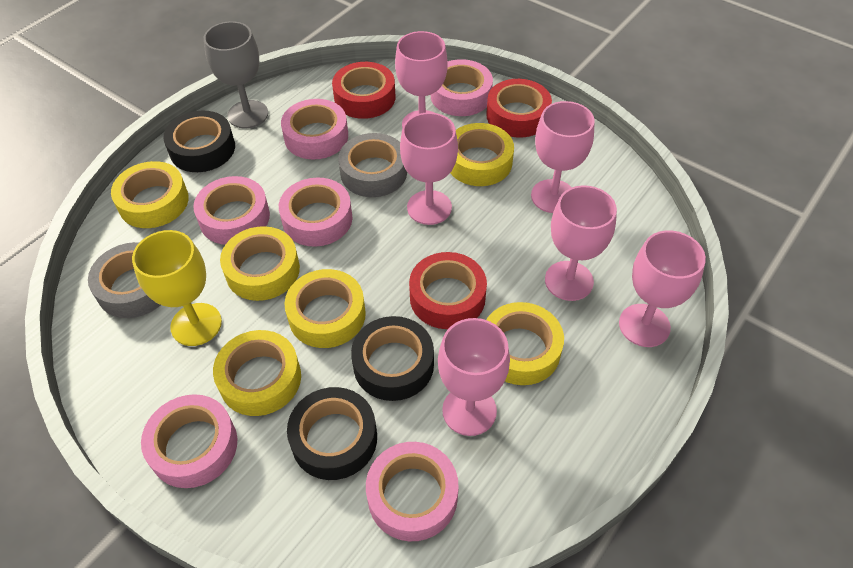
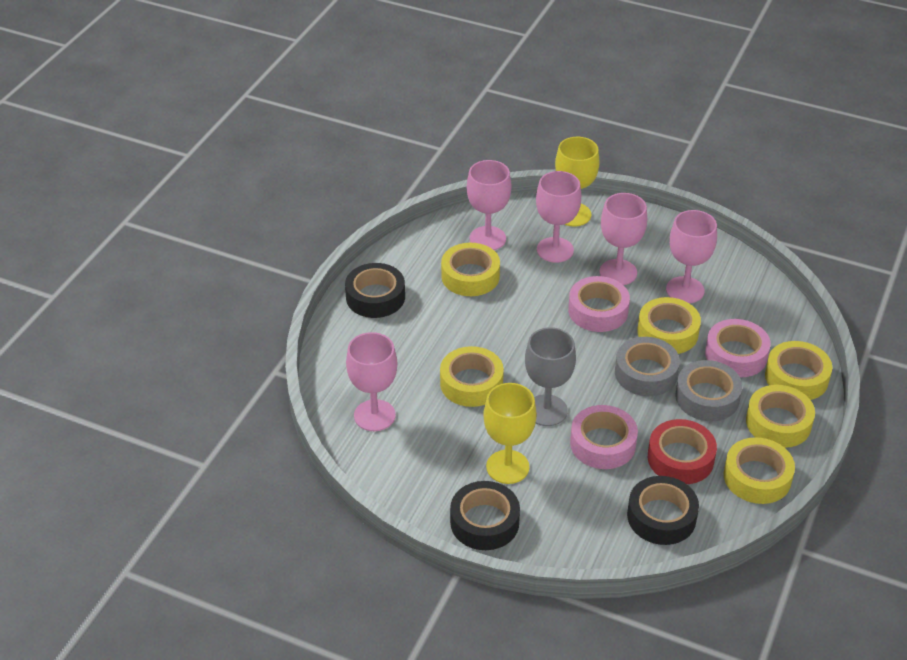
pink goblet: [395,31,448,128] [400,112,458,225] [438,318,510,436] [531,101,595,213] [545,185,617,301] [619,230,706,347] = 6 -> [346,332,397,431] [467,160,511,250] [536,171,581,263] [600,193,647,285] [666,210,717,303] = 5
pink tape: [141,394,237,488] [193,176,270,245] [279,178,352,247] [281,99,348,160] [366,442,459,541] [431,59,493,116] = 6 -> [568,276,630,332] [570,405,638,469] [705,319,771,377] = 3
red tape: [332,62,395,119] [409,252,487,329] [486,79,552,138] = 3 -> [648,419,717,484] = 1
yellow goblet: [132,230,222,346] = 1 -> [483,383,537,484] [555,137,600,226] = 2

